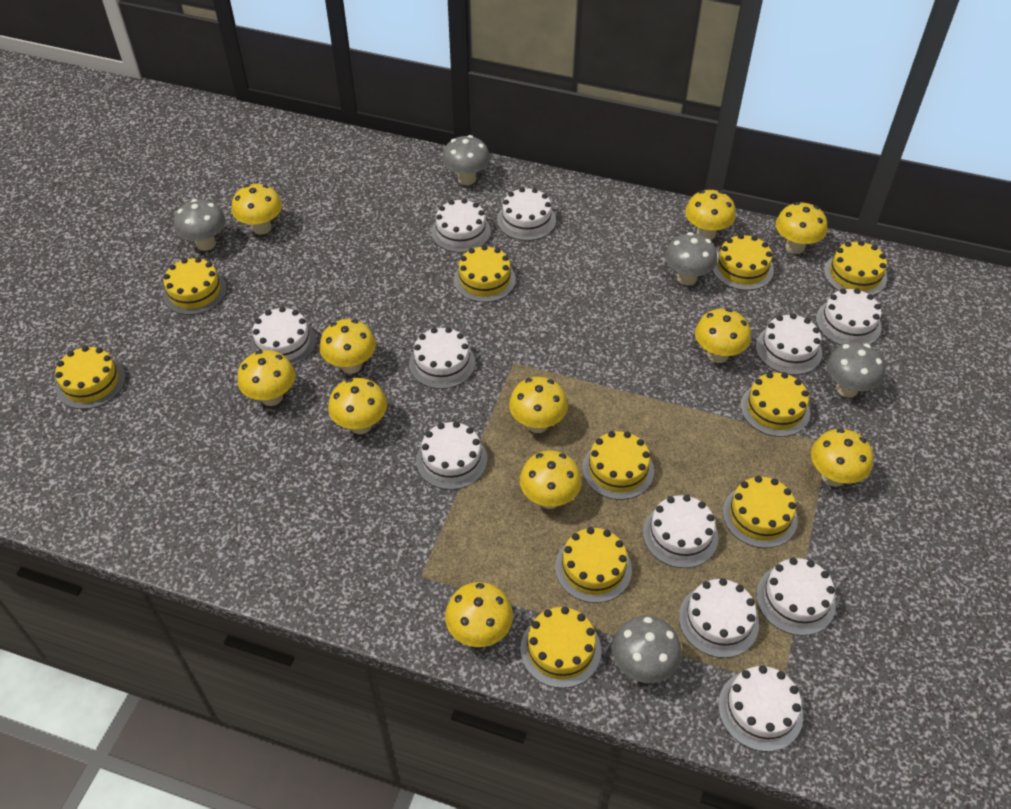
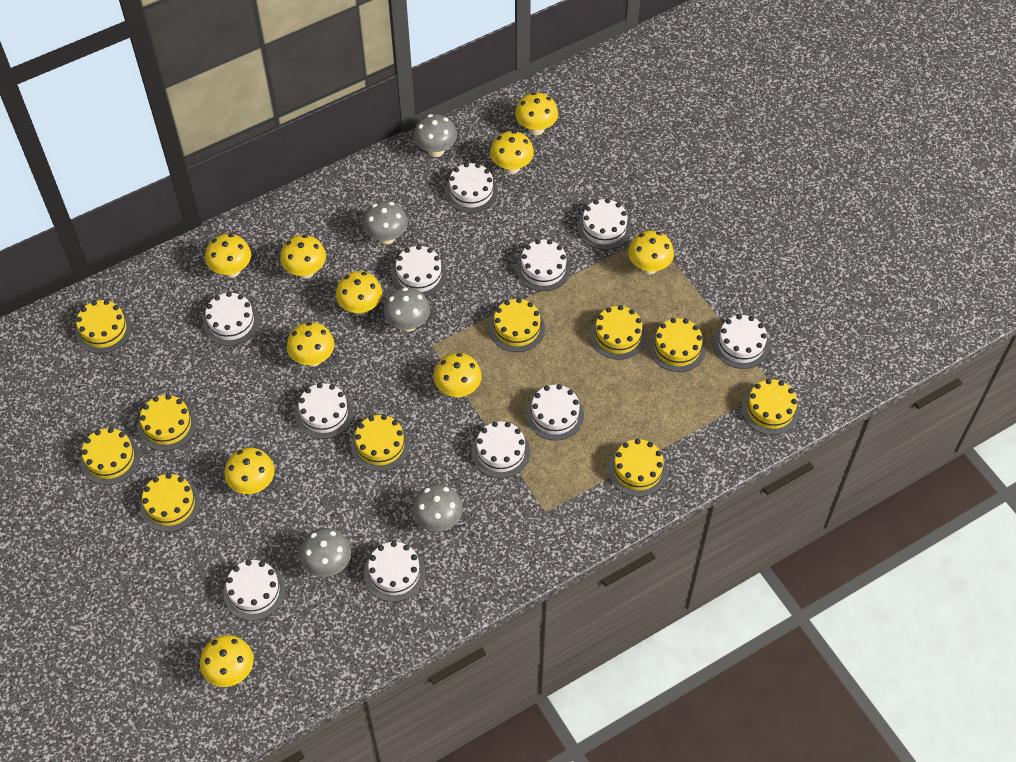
yellow mushroom: [232,184,282,235] [237,350,295,406] [320,319,376,374] [328,378,387,434] [445,582,513,647] [509,377,568,433] [520,451,581,509] [685,190,736,240] [695,308,751,363] [776,202,827,254] [811,428,873,487] = 11 -> [200,635,253,687] [205,234,251,278] [225,447,275,494] [280,235,326,279] [287,322,334,367] [336,271,382,315] [434,353,482,398] [490,131,534,174] [515,92,558,135] [628,231,674,274] = 10

